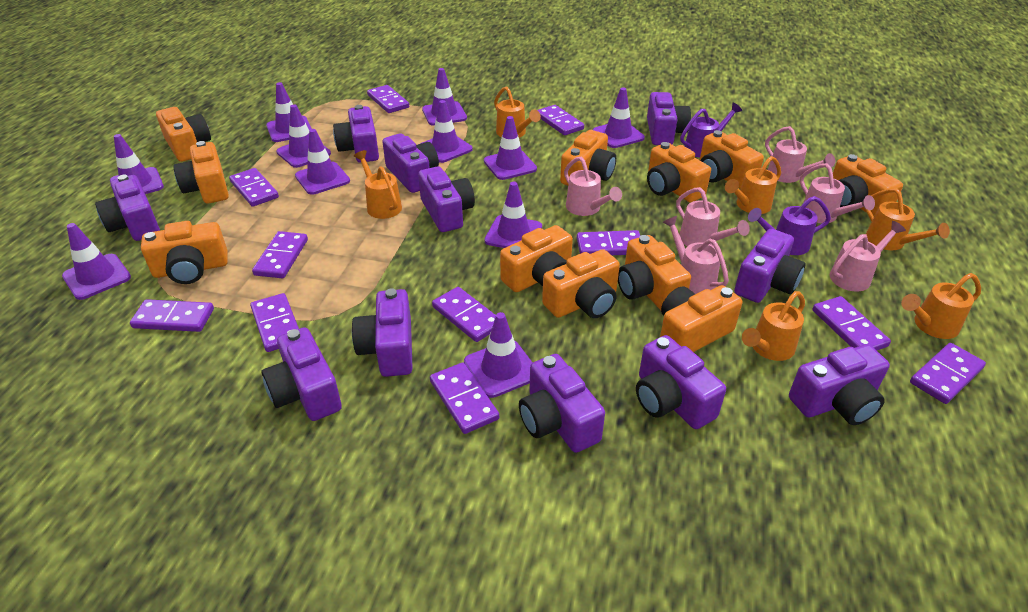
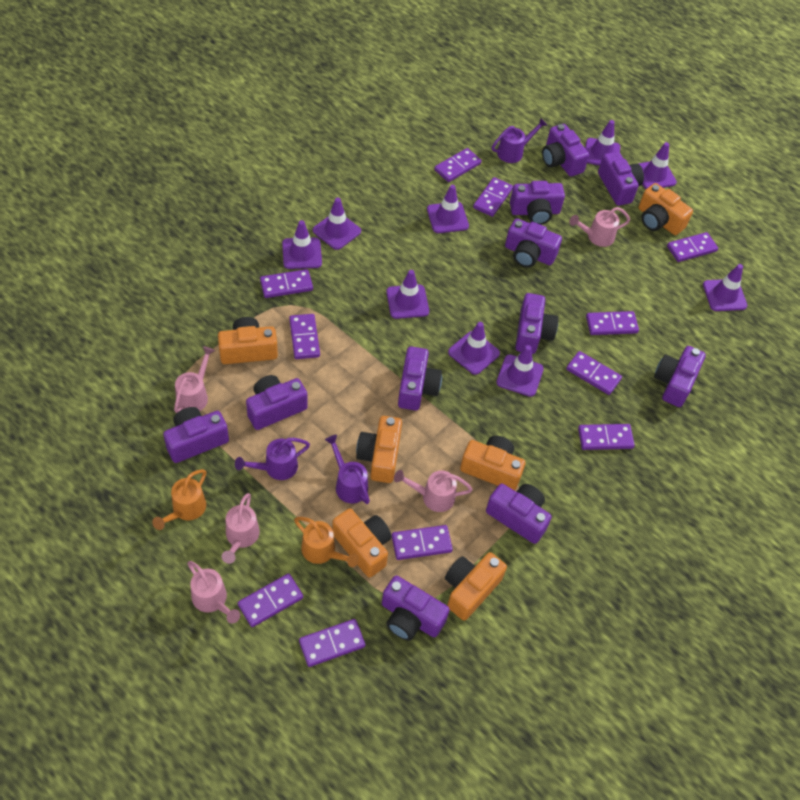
orange camera: [141,221,228,284] [156,107,211,162] [173,141,229,204] [500,225,573,292] [542,249,620,318] [560,130,616,186] [618,235,691,310] [647,142,711,202] [660,285,742,352] [700,130,764,189] [833,154,903,216] = 11 -> [218,317,278,364] [332,509,392,578] [356,416,402,483] [445,552,507,621] [460,436,526,491] [638,183,693,235] = 6
orange watering can: [354,150,402,219] [494,86,541,138] [725,156,781,214] [742,291,805,361] [864,188,950,250] [901,273,981,339] = 6 -> [152,469,206,530] [294,517,359,567] = 2
pink watering can: [564,157,622,216] [663,216,729,294] [676,187,750,246] [765,126,835,183] [800,163,875,223] [830,221,906,291] = 6 -> [174,346,215,413] [187,561,240,624] [222,493,260,564] [394,470,473,512] [570,207,630,247] = 5
purple traffic cone: [62,223,131,300] [110,134,164,196] [266,82,312,142] [276,104,331,168] [295,129,350,195] [420,100,473,163] [422,68,467,126] [464,312,533,398] [484,116,537,180] [484,182,542,248] [593,88,645,148] = 11 -> [282,220,322,269] [313,198,361,250] [386,270,429,319] [427,185,469,233] [448,322,500,375] [496,345,544,397] [585,120,620,166] [638,142,677,189] [703,264,747,311] = 9
purple watering can: [680,103,742,158] [748,196,831,255] = 2 -> [235,438,310,480] [325,435,370,504] [492,118,547,163] = 3

